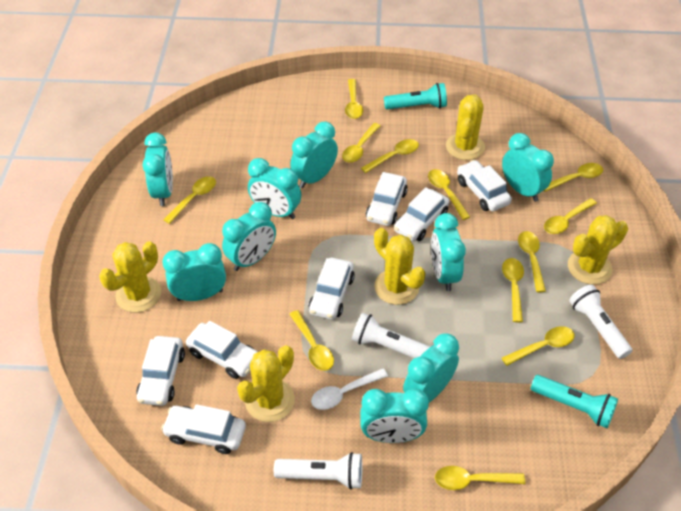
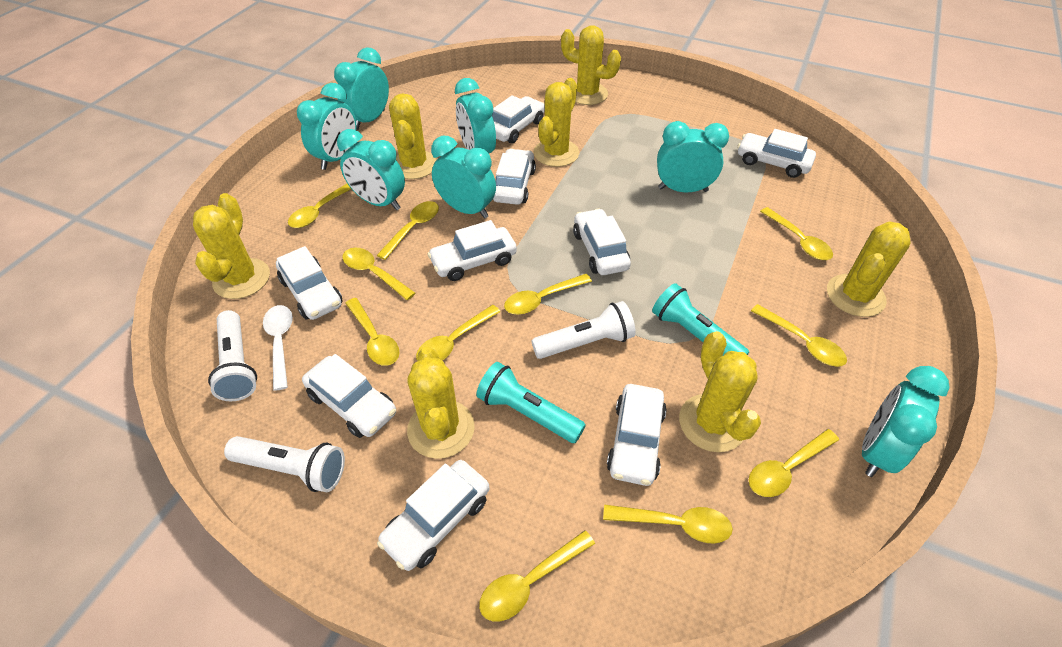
turquoise clock: [142,133,173,206] [163,243,226,301] [222,202,276,271] [248,158,301,219] [290,122,338,188] [360,389,429,443] [403,333,459,402] [431,213,466,291] [502,133,554,202] = 9 -> [297,83,356,170] [334,47,389,130] [337,129,405,210] [431,136,496,219] [455,78,496,153] [657,121,729,192] [862,366,950,477] = 7
white car: [136,336,185,406] [161,404,246,454] [186,321,257,379] [308,258,355,320] [366,172,408,226] [394,187,450,241] [457,160,512,211] = 7 -> [276,246,343,320] [302,354,396,438] [377,460,490,571] [428,220,517,281] [492,95,545,143] [493,149,536,205] [573,208,631,275] [607,384,667,486] [737,129,816,178] = 9
yellow cactus: [99,241,161,312] [237,345,295,422] [374,228,426,305] [446,94,485,160] [568,215,628,285] = 5 -> [193,193,270,299] [389,93,437,179] [407,347,474,459] [534,78,579,167] [561,25,621,105] [679,331,761,452] [827,221,911,317] = 7
yellow spoon: [163,176,216,224] [289,310,334,371] [342,123,381,163] [345,79,363,119] [361,139,419,173] [428,169,470,220] [435,466,525,490] [502,258,524,322] [502,326,575,366] [518,231,546,292] [544,163,603,192] [544,198,597,234] = 12 -> [288,183,351,228] [342,248,415,300] [345,298,400,366] [377,201,439,260] [416,305,501,360] [479,530,595,622] [504,274,592,315] [603,504,733,543] [749,429,839,497] [751,304,847,367] [760,207,833,260] = 11

